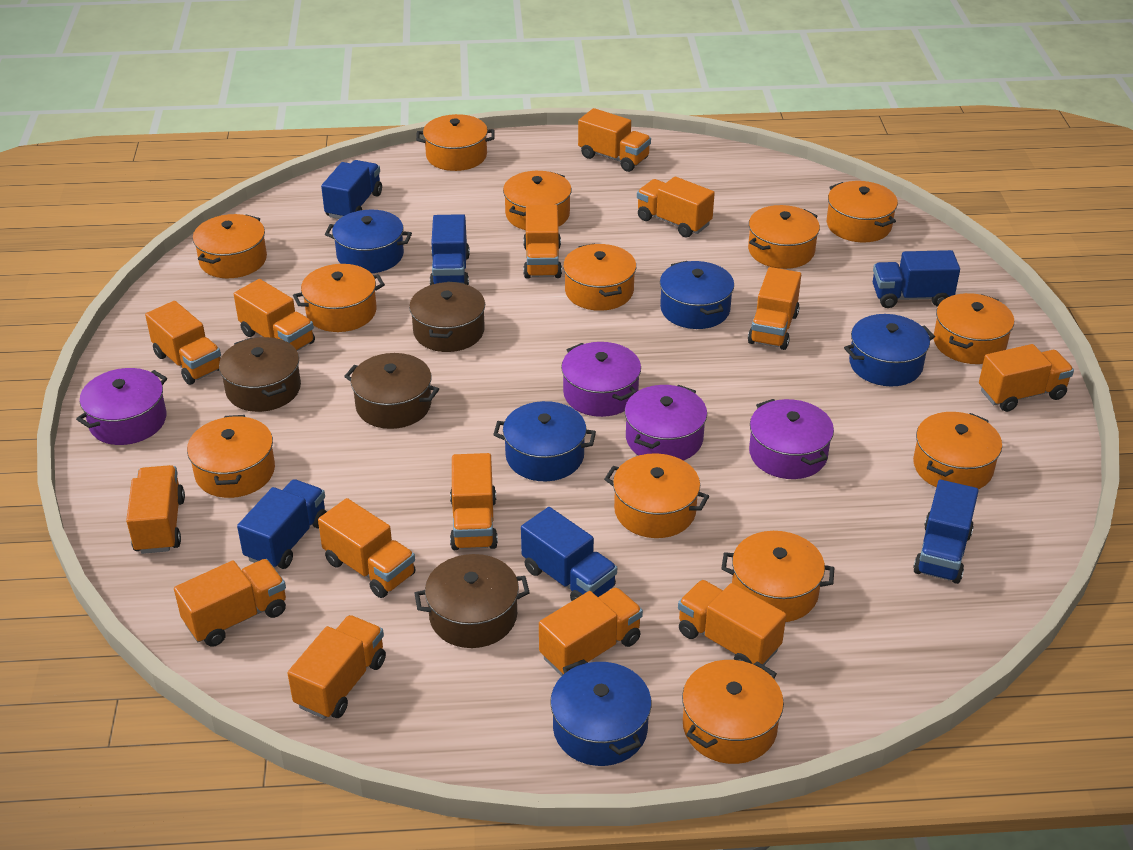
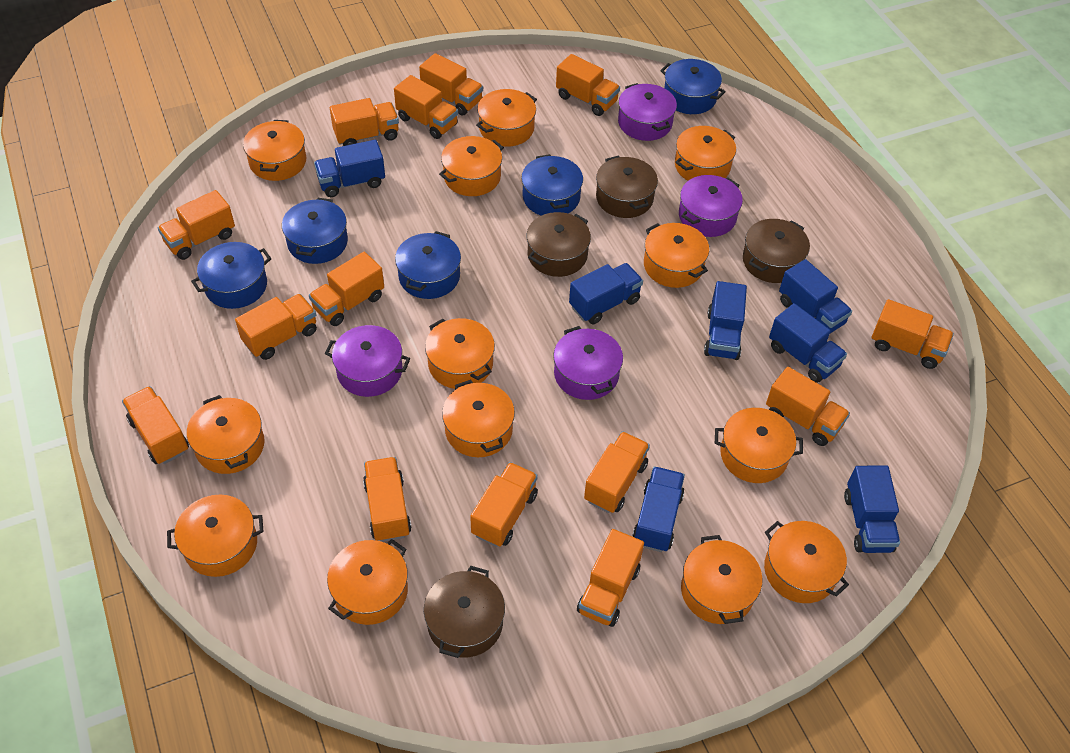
blue truck: [237,479,327,569] [321,160,382,219] [430,214,470,285] [521,507,617,601] [873,250,960,308] [913,480,979,584] = 6 -> [314,140,385,197] [569,263,643,324] [632,467,685,552] [704,281,747,360] [769,303,847,383] [779,259,852,333] [844,465,900,553] = 7

